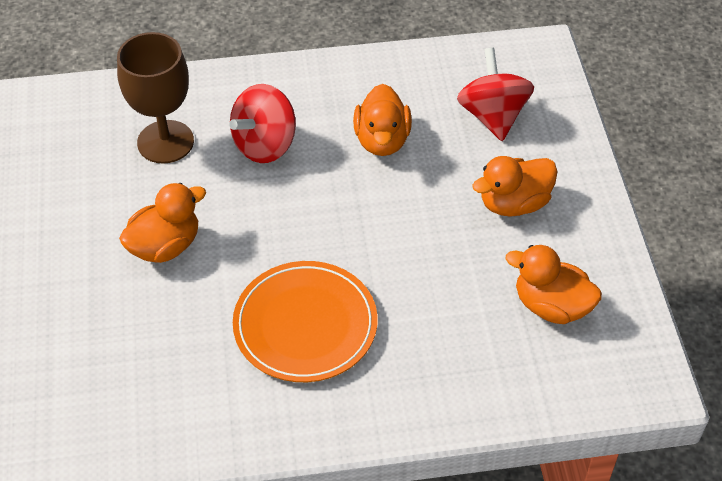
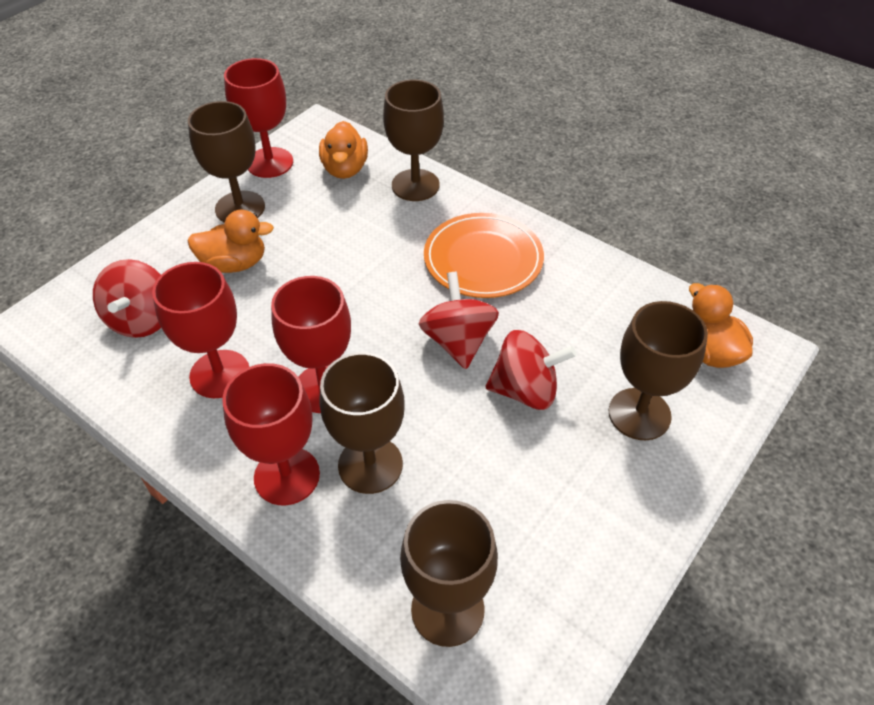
brown goblet: [117,32,194,164] = 1 -> [188,101,265,223] [319,352,405,494] [383,80,444,201] [400,500,498,647] [609,301,708,440] = 5
orange duck: [119,183,206,263] [353,84,412,156] [472,156,557,217] [506,245,602,324] = 4 -> [188,210,274,273] [319,121,368,179] [689,283,753,368] = 3
red goblet: none = 0 -> [152,262,249,398] [222,363,320,505] [224,58,293,178] [271,276,351,413] = 4
red spinning top: [229,84,296,163] [457,48,534,141] = 2 -> [93,259,161,338] [419,272,499,369] [486,330,576,410] = 3

